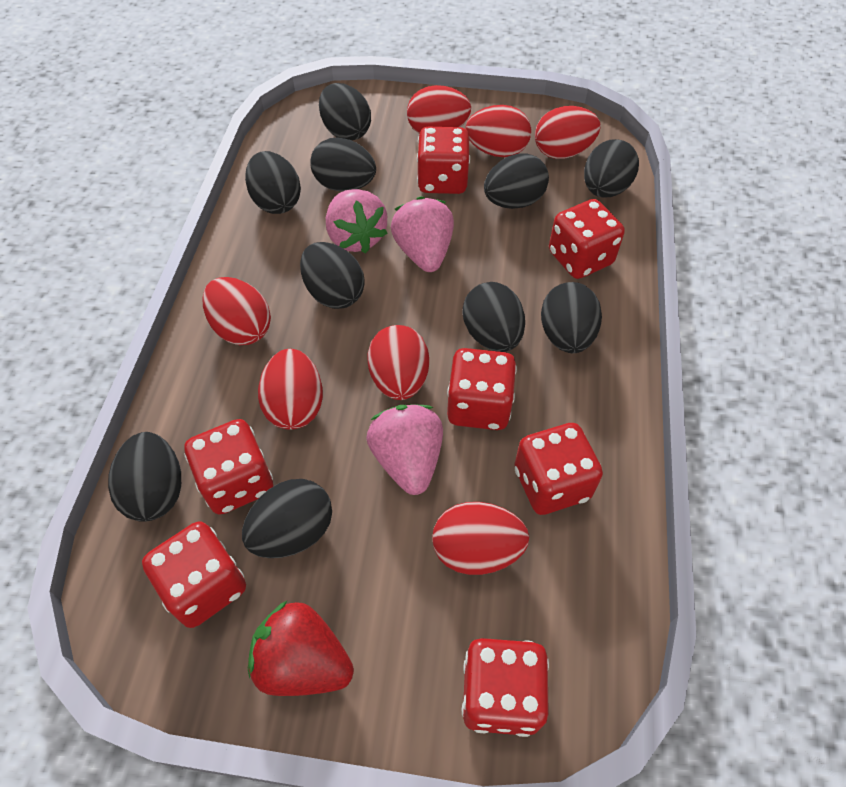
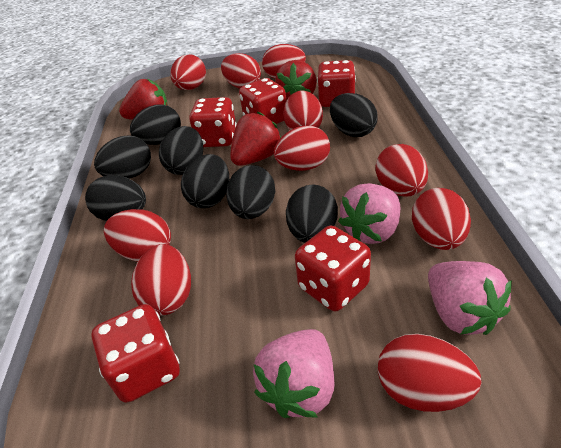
black egg: [108,432,181,522] [242,479,332,558] [245,151,301,214] [300,242,365,309] [310,137,376,191] [319,83,371,141] [463,282,525,352] [484,153,549,209] [541,282,602,353] [584,139,639,197] = 10 -> [85,175,146,221] [94,135,151,179] [130,104,181,145] [159,126,203,175] [181,154,229,208] [226,165,275,219] [286,184,338,243] [330,93,378,137] = 8
red dice: [142,521,246,628] [184,419,273,515] [417,127,470,194] [447,348,517,430] [462,638,549,737] [515,423,603,515] [549,199,625,279] = 7 -> [91,304,180,403] [189,97,237,147] [239,78,286,124] [295,226,371,311] [317,60,356,107] = 5
red egg: [202,277,271,345] [258,349,323,430] [367,325,429,400] [407,85,471,134] [432,502,529,575] [466,105,531,157] [535,106,601,159] = 7 -> [104,209,171,262] [131,244,191,316] [170,54,206,90] [221,53,261,89] [262,44,306,78] [274,126,330,171] [283,91,323,130] [376,144,428,196] [378,334,482,412] [412,188,471,250] = 10
red strawberry: [248,601,354,696] = 1 -> [119,79,168,120] [230,112,281,166] [275,60,317,100] = 3

